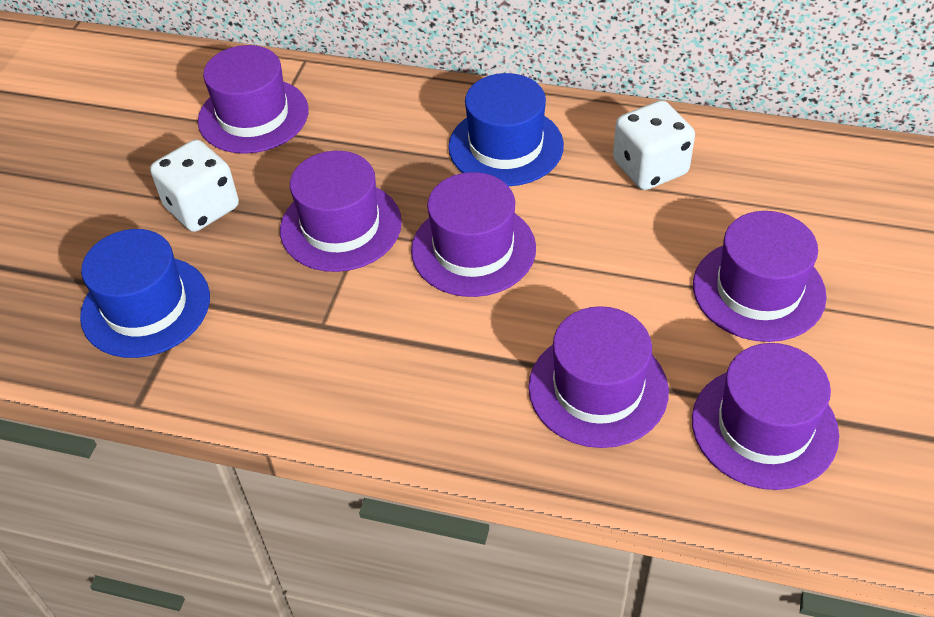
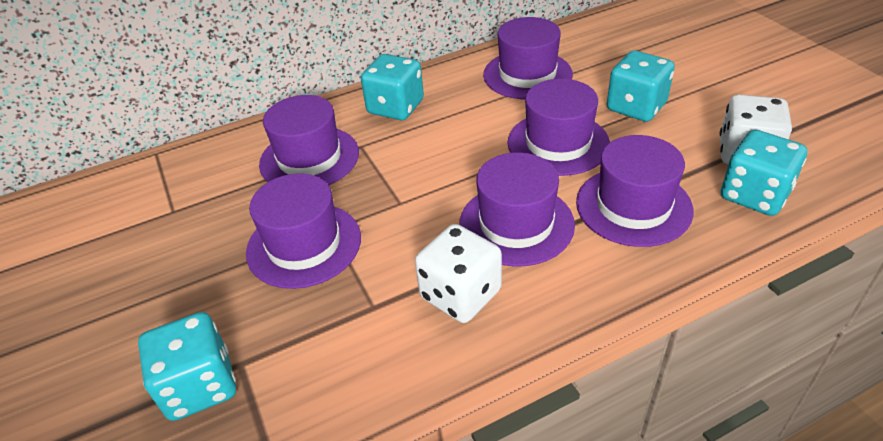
blue hat: [80,229,210,358] [448,73,564,186] = 2 -> none = 0
turquoise dice: none = 0 -> [138,312,236,421] [361,54,424,120] [607,51,675,122] [721,130,807,216] = 4

